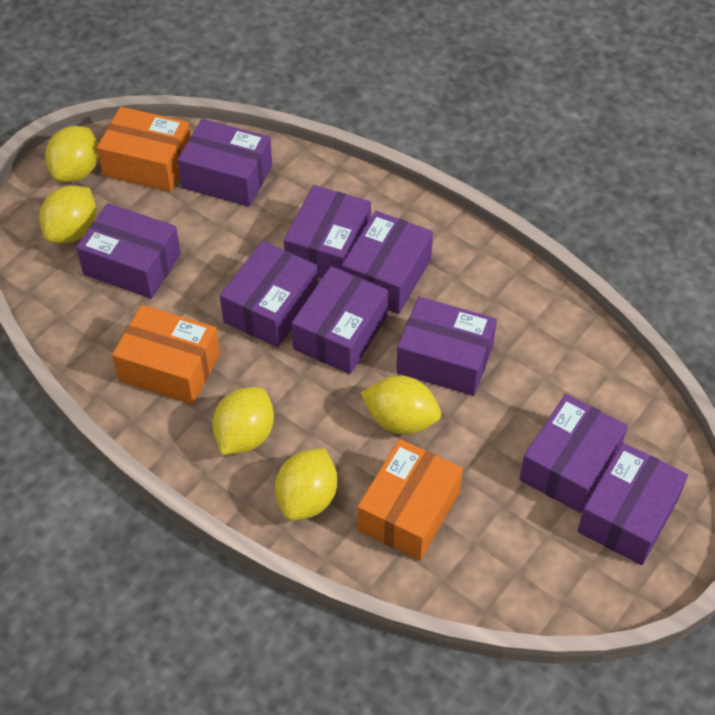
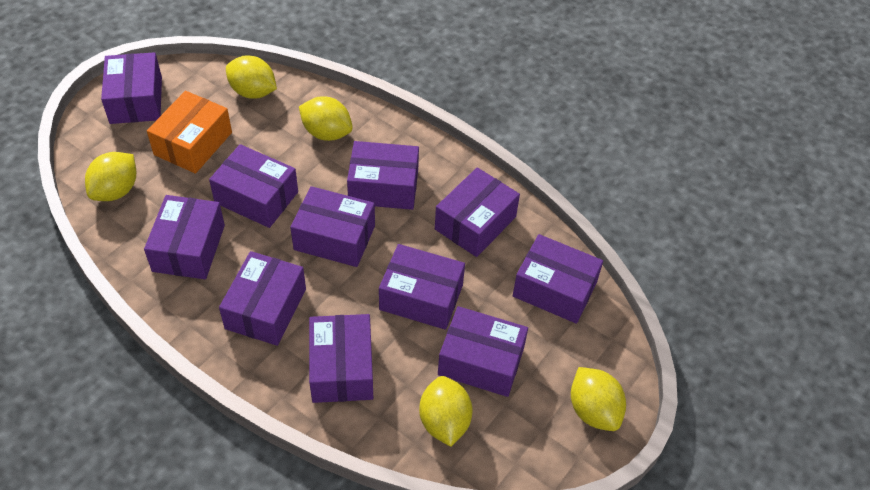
orange box: [97,107,191,192] [112,305,220,405] [357,439,463,561] = 3 -> [147,91,232,174] = 1
purple box: [76,203,181,299] [177,119,272,207] [220,241,318,347] [284,185,371,278] [291,266,388,374] [342,211,433,314] [396,297,497,396] [519,394,628,513] [577,443,688,565] = 9 -> [101,52,162,124] [144,195,225,279] [209,144,298,228] [219,251,306,346] [290,186,375,267] [309,314,373,403] [347,141,419,210] [379,244,465,330] [435,167,520,257] [438,306,528,397] [513,234,603,324] = 11

